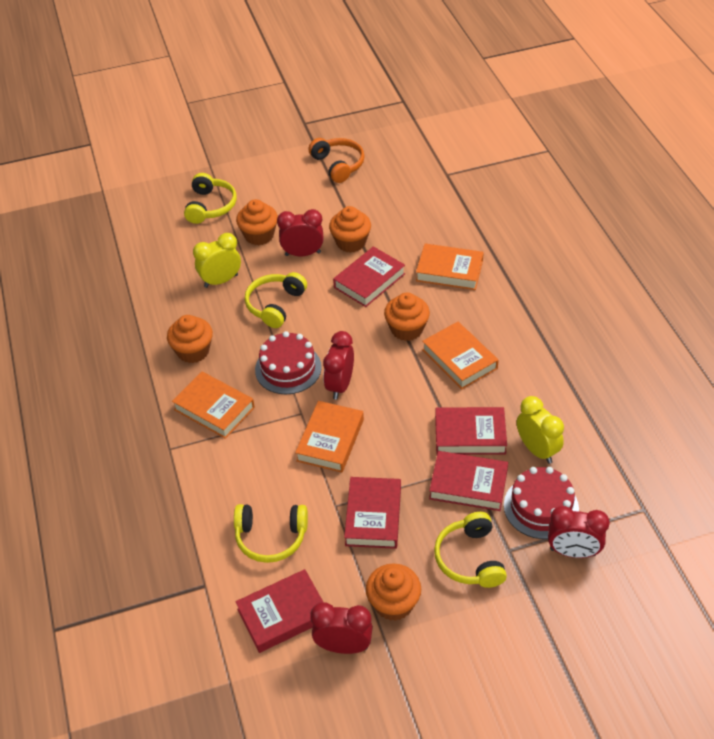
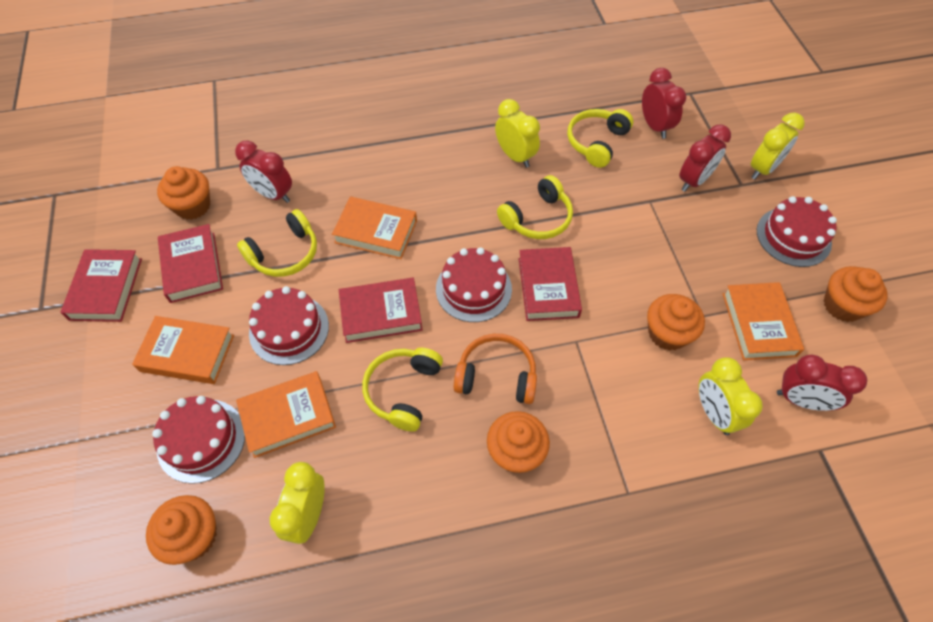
red book: [235,569,323,653] [333,246,405,307] [344,477,401,549] [429,451,508,511] [435,407,507,455] = 5 -> [60,249,142,322] [158,224,223,303] [339,278,423,343] [519,247,582,321] = 4
red cake: [255,331,322,394] [504,467,579,539] = 2 -> [152,396,245,484] [249,286,329,365] [436,247,512,322] [757,196,837,267] = 4
yellow clock: [193,233,241,288] [517,396,564,464] = 2 -> [270,462,325,544] [495,99,540,168] [698,357,763,435] [750,113,805,180] = 4

